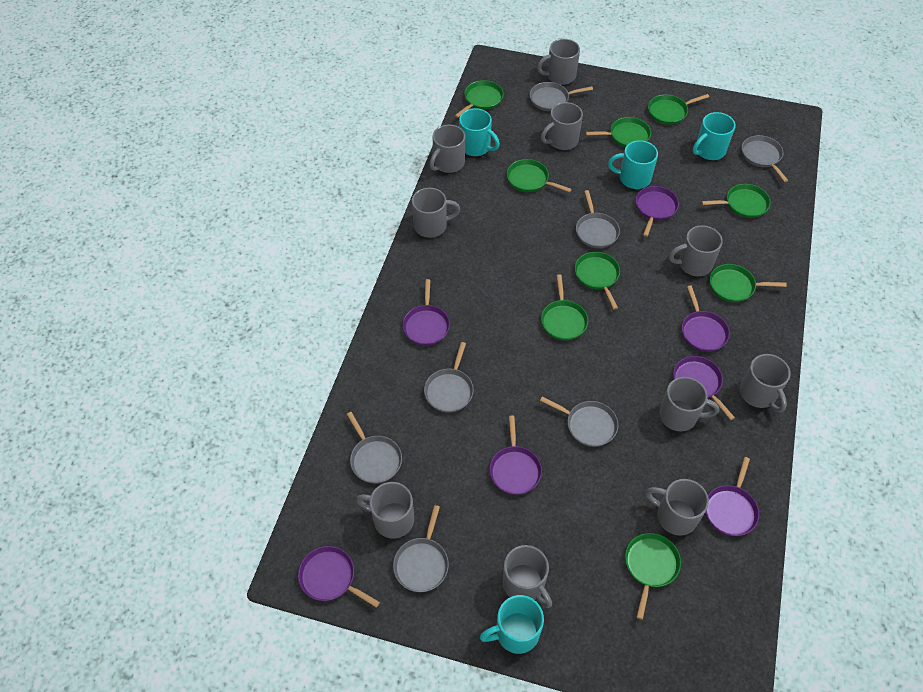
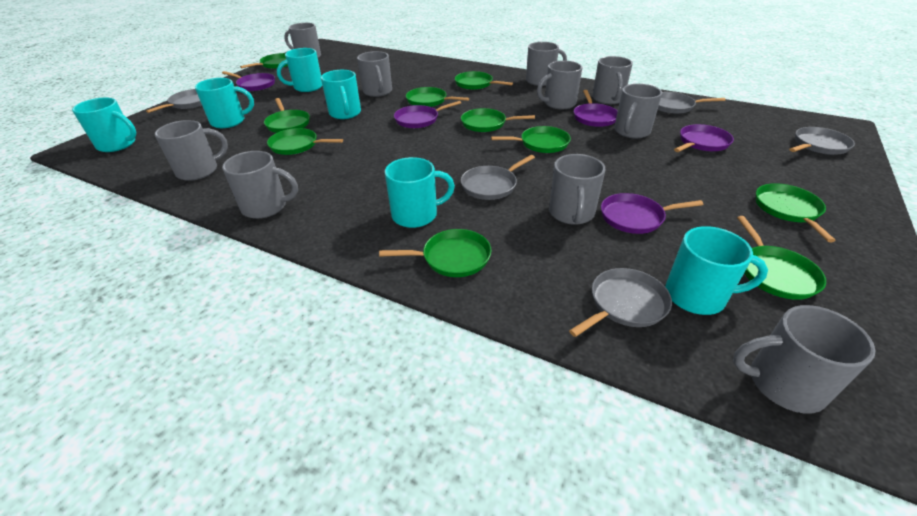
green pan: [455,80,504,118] [507,159,572,192] [541,274,588,340] [575,252,620,310] [586,117,651,147] [625,533,681,620] [648,94,709,125] [701,184,771,218] [710,264,787,302] = 9 -> [240,53,288,69] [264,98,310,133] [267,128,343,155] [379,229,491,277] [406,87,469,107] [455,71,513,90] [461,108,535,132] [491,126,571,153] [737,216,826,300] [756,183,836,242] = 10
grey pan: [347,412,402,484] [393,505,449,592] [424,342,474,413] [530,82,593,111] [540,397,618,447] [576,190,620,248] [742,135,788,182] = 7 -> [146,89,202,113] [461,155,535,200] [569,268,672,337] [658,92,725,114] [789,127,855,155] = 5
purple pan: [298,546,380,608] [403,279,450,346] [490,415,542,495] [636,186,679,237] [673,356,735,420] [682,285,730,352] [706,457,759,536] = 7 -> [222,71,275,91] [394,101,461,128] [574,90,618,127] [601,193,703,234] [674,124,734,152] = 5
turquoise mug: [459,108,500,156] [480,595,544,654] [608,140,658,189] [693,112,735,160] = 4 -> [72,97,136,152] [195,78,254,128] [277,48,322,92] [321,70,361,119] [385,157,455,228] [665,226,768,315] = 6

